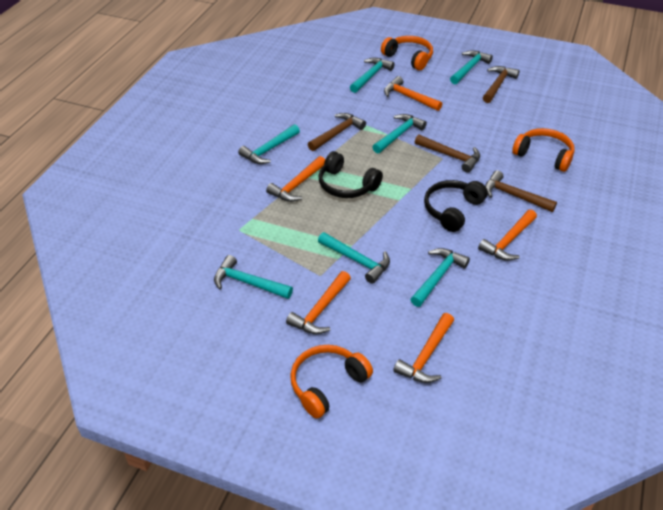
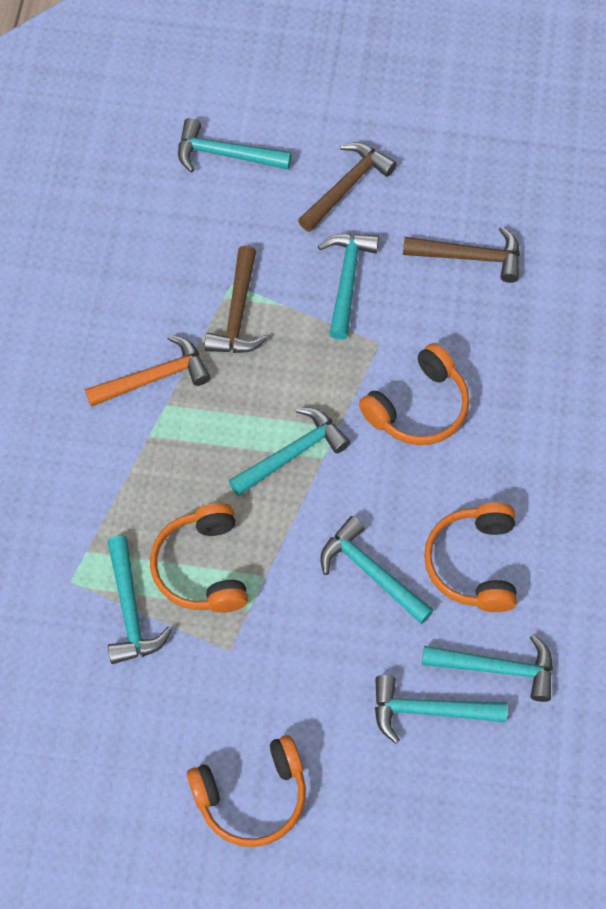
black headphones: [319,151,383,198] [424,180,488,232] = 2 -> none = 0
brown hammer: [308,113,366,151] [415,134,480,173] [483,66,520,103] [485,170,557,212] = 4 -> [204,245,267,353] [298,142,397,232] [403,226,520,283] = 3
orange hammer: [266,156,325,202] [286,271,351,334] [384,76,442,111] [393,313,454,383] [478,209,537,261] = 5 -> [85,335,211,407] = 1
orange headphones: [290,345,373,419] [381,36,433,70] [512,128,575,172] = 3 -> [150,503,248,613] [187,735,306,847] [359,343,469,445] [424,502,517,612] = 4

